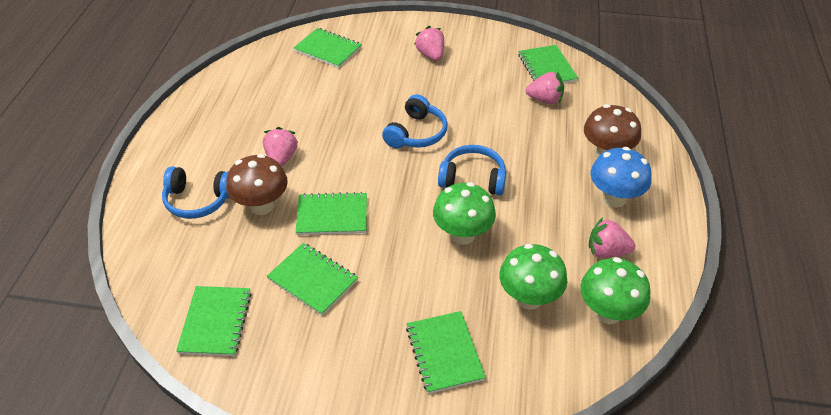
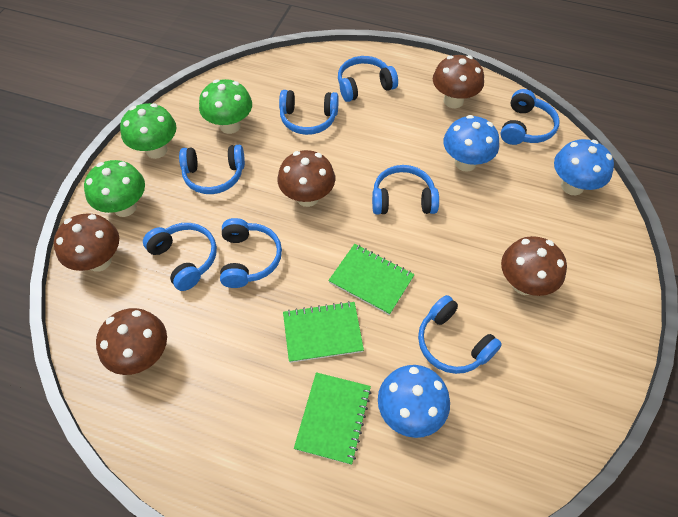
blue headphones: [162,166,230,219] [382,94,447,148] [438,145,506,195] = 3 -> [143,223,217,291] [179,145,245,194] [220,218,282,288] [279,90,339,135] [338,56,398,102] [372,165,439,215] [418,295,502,374] [501,89,560,145] = 8
blue mushroom: [590,147,652,207] = 1 -> [378,365,450,438] [443,115,499,172] [554,139,614,196] = 3
brown mushroom: [226,154,288,215] [584,104,641,158] = 2 -> [54,213,119,272] [96,308,167,375] [278,150,335,207] [433,55,484,108] [501,236,567,296] = 5
green notebook: [176,286,252,356] [267,243,358,316] [294,28,362,68] [296,192,367,235] [406,311,486,394] [518,45,578,84] = 6 -> [283,301,364,363] [294,372,371,465] [328,244,415,315] = 3
pink strawberry: [263,127,298,167] [414,26,444,61] [526,72,564,104] [589,217,635,258] = 4 -> none = 0

